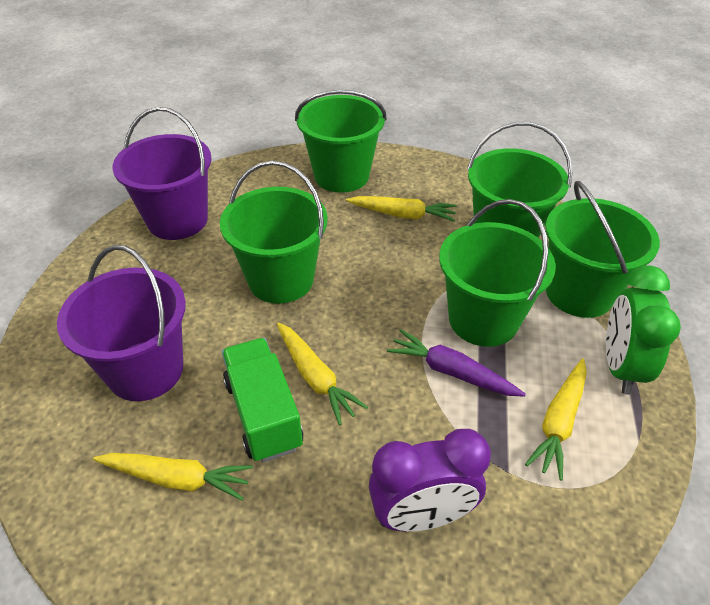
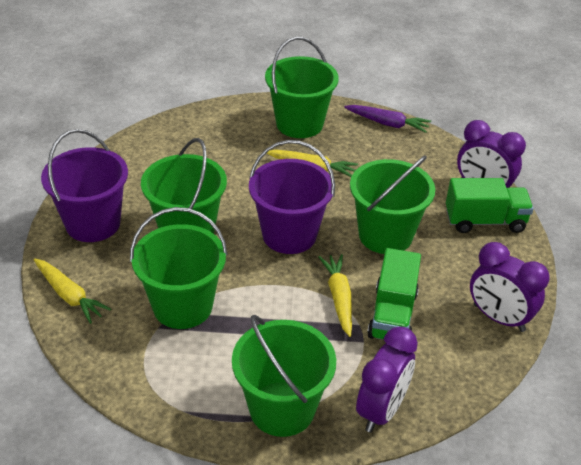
green clock: [606,266,681,395] = 1 -> none = 0
green truck: [222,338,303,462] = 1 -> [367,248,421,340] [446,178,533,233] = 2
purple clock: [369,429,491,531] = 1 -> [356,326,418,432] [457,120,526,188] [470,242,550,332] = 3
yellow carrot: [93,453,253,501] [277,322,368,425] [346,196,457,222] [525,358,587,481] = 4 -> [34,258,111,324] [266,150,358,177] [319,254,352,337] = 3

